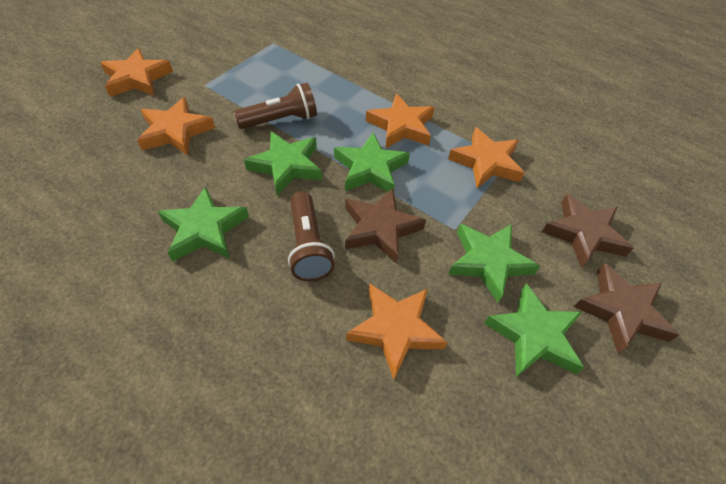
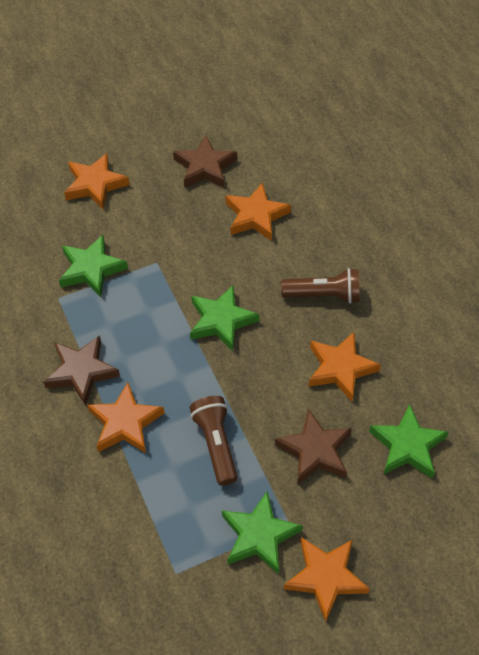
green star: [158,186,249,262] [244,132,322,196] [334,133,410,192] [448,224,540,303] [484,284,584,377] = 5 -> [59,235,128,297] [190,285,259,351] [222,491,303,574] [369,404,449,478] = 4

